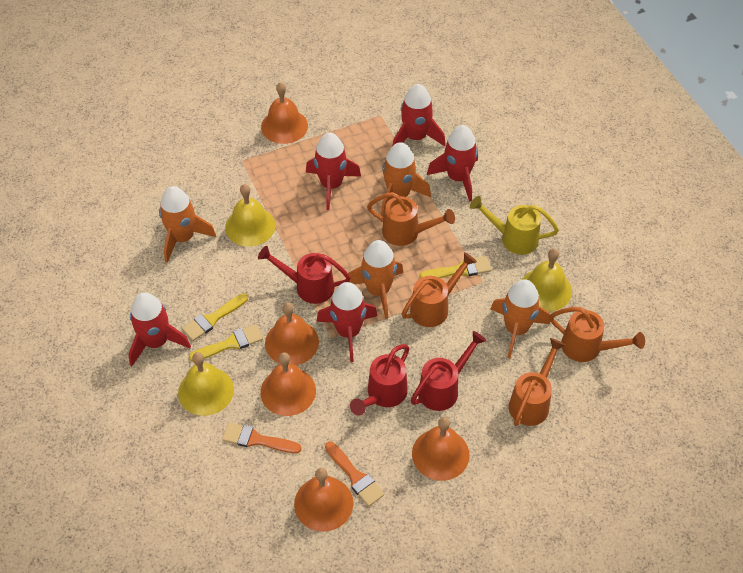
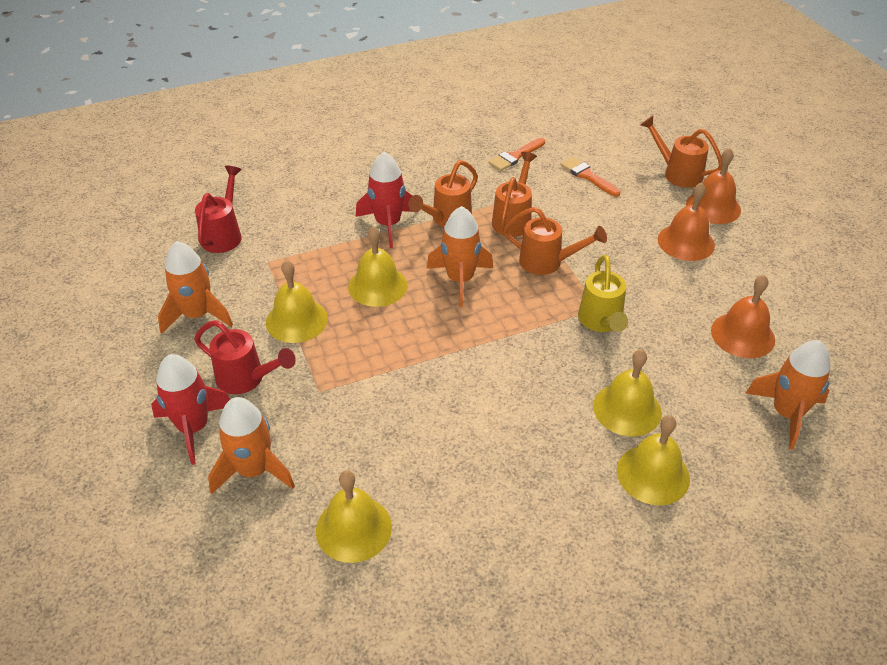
orange bell: [260,352,316,416] [261,82,308,144] [265,302,319,365] [294,468,353,531] [412,417,470,481] = 5 -> [658,182,715,261] [686,148,741,224] [711,275,775,358] = 3
red rocket: [128,292,191,366] [306,133,361,210] [316,282,377,362] [392,84,446,146] [427,125,478,202] = 5 -> [151,354,230,465] [356,152,412,248] = 2
red watering can: [258,246,351,304] [350,344,409,416] [411,331,486,411] = 3 -> [194,320,296,394] [195,166,242,253] = 2
yellow bell: [178,352,234,416] [225,184,275,247] [522,249,572,311] = 3 -> [266,260,328,343] [316,471,392,563] [348,226,408,307] [593,349,662,436] [617,415,690,505] = 5
yellow brush: [182,293,248,341] [189,324,263,362] [419,256,491,278] = 3 -> none = 0

